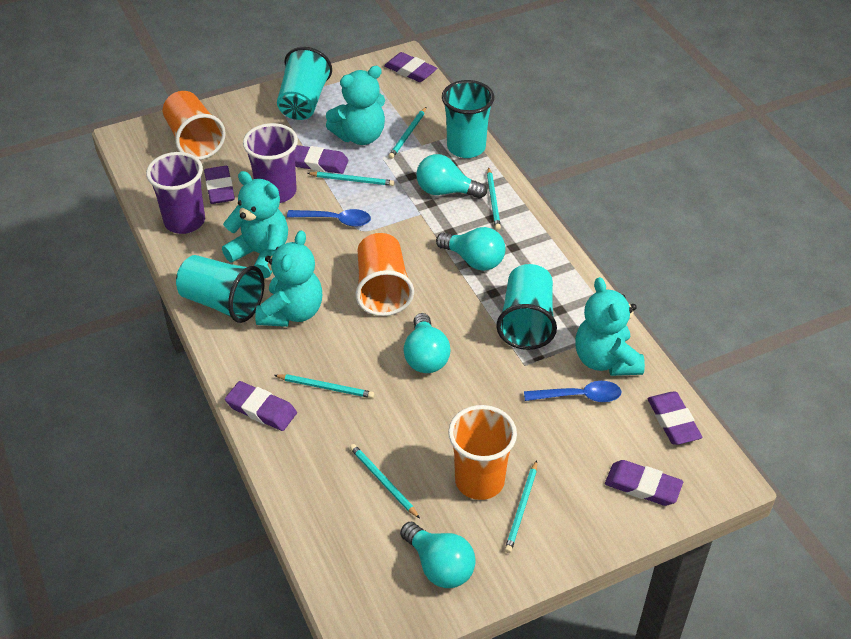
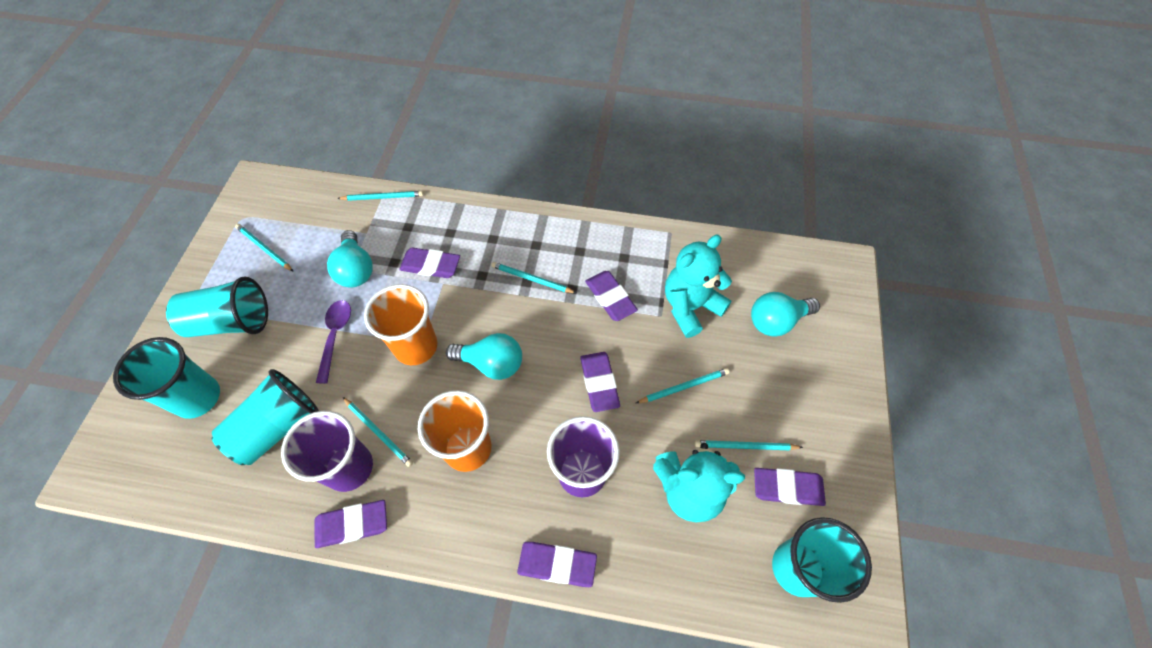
blue spoon: [287,209,371,227] [524,381,621,402] = 2 -> none = 0
orange cup: [163,91,226,160] [355,233,414,316] [448,405,517,500] = 3 -> [364,284,437,365] [418,390,491,472] = 2
purple spoon: none = 0 -> [316,300,351,384] = 1
turquoise light bulb: [400,522,476,588] [403,313,451,373] [416,154,487,199] [436,227,505,271] = 4 -> [327,230,373,287] [446,333,522,380] [751,292,820,336] = 3
turquoise teddy bear: [222,171,288,278] [255,230,322,327] [326,66,385,145] [575,277,645,376] = 4 -> [653,443,745,523] [665,235,732,338] = 2

